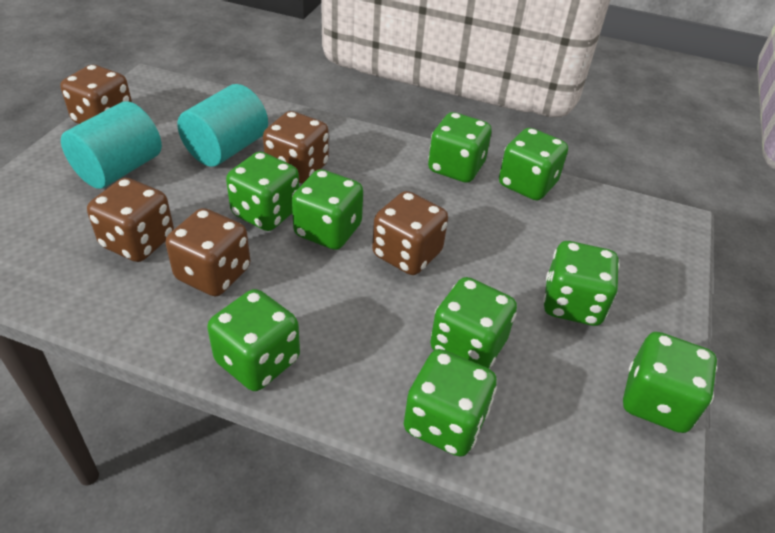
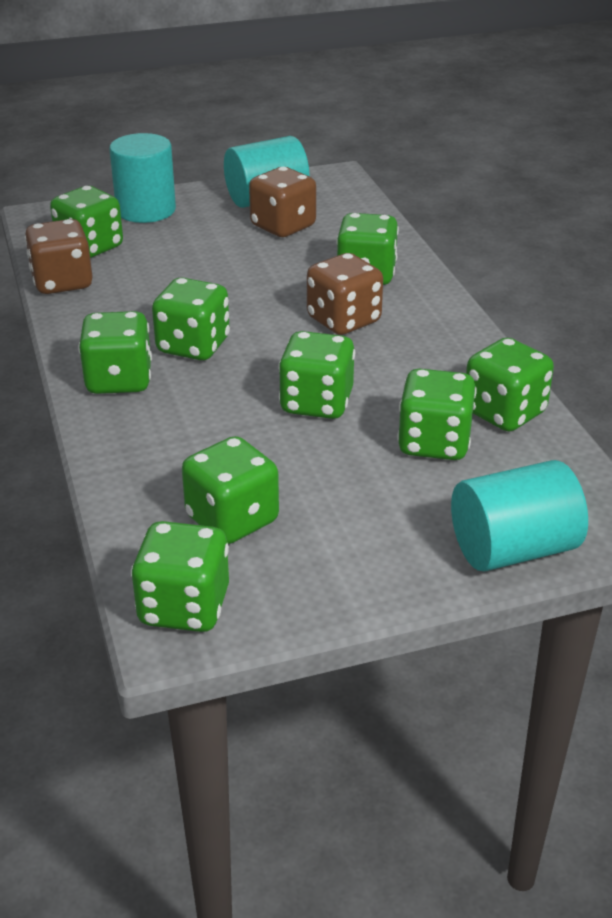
brown dice: [60,65,132,124] [87,178,174,262] [166,208,250,296] [263,111,329,183] [372,191,448,275] = 5 -> [24,219,93,294] [249,167,316,237] [307,253,383,335] = 3
turquoise cylinder: [61,101,162,189] [177,84,268,167] = 2 -> [110,133,176,223] [224,136,309,208] [451,460,588,571] = 3

